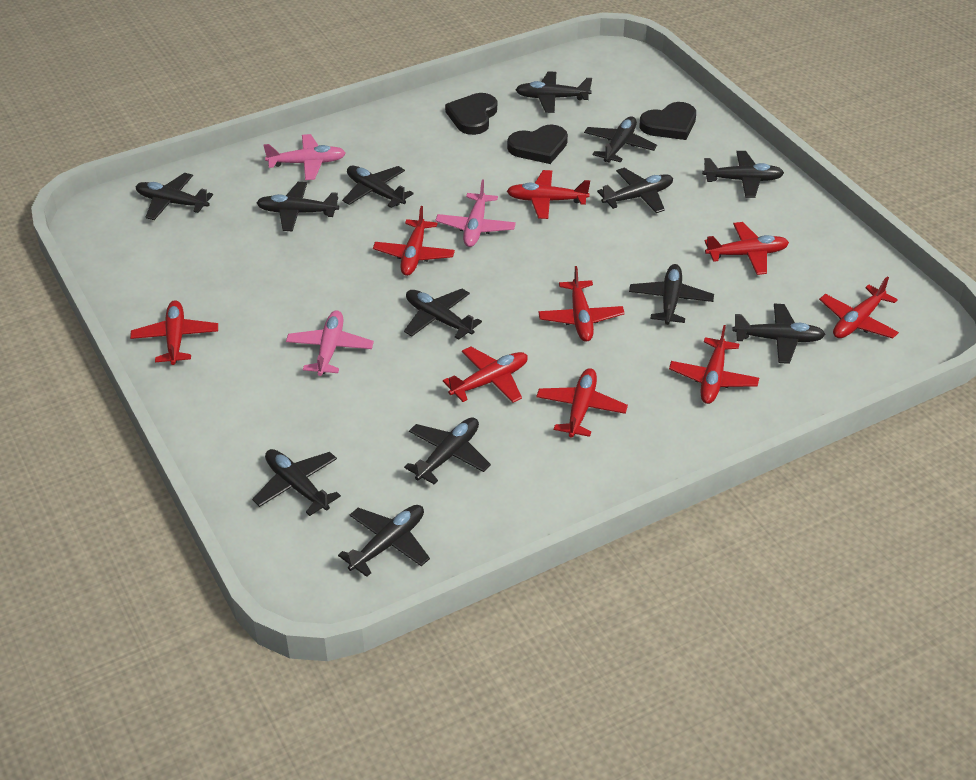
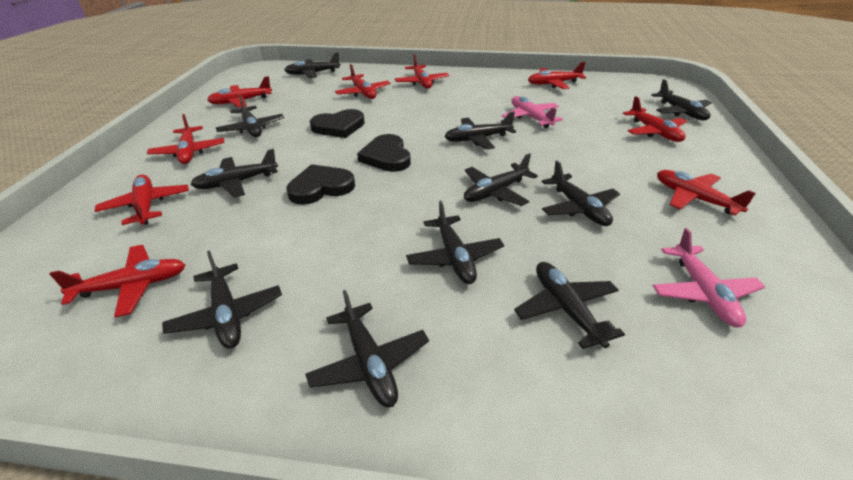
black plane: [136,173,213,220] [252,449,341,516] [256,182,339,231] [338,505,430,577] [342,166,414,208] [404,289,482,340] [404,417,491,485] [515,71,592,113] [584,116,657,163] [597,168,673,213] [629,264,714,325] [702,151,784,198] [732,304,826,364] = 13 -> [162,250,282,349] [190,149,278,197] [216,95,284,137] [284,52,340,78] [305,290,429,407] [406,201,504,284] [445,112,516,150] [464,153,538,206] [514,262,625,349] [542,161,620,226] [651,79,712,120] = 11
pink plane: [263,134,346,180] [286,310,374,376] [435,180,516,247] = 3 -> [502,96,563,128] [653,228,765,327] = 2

